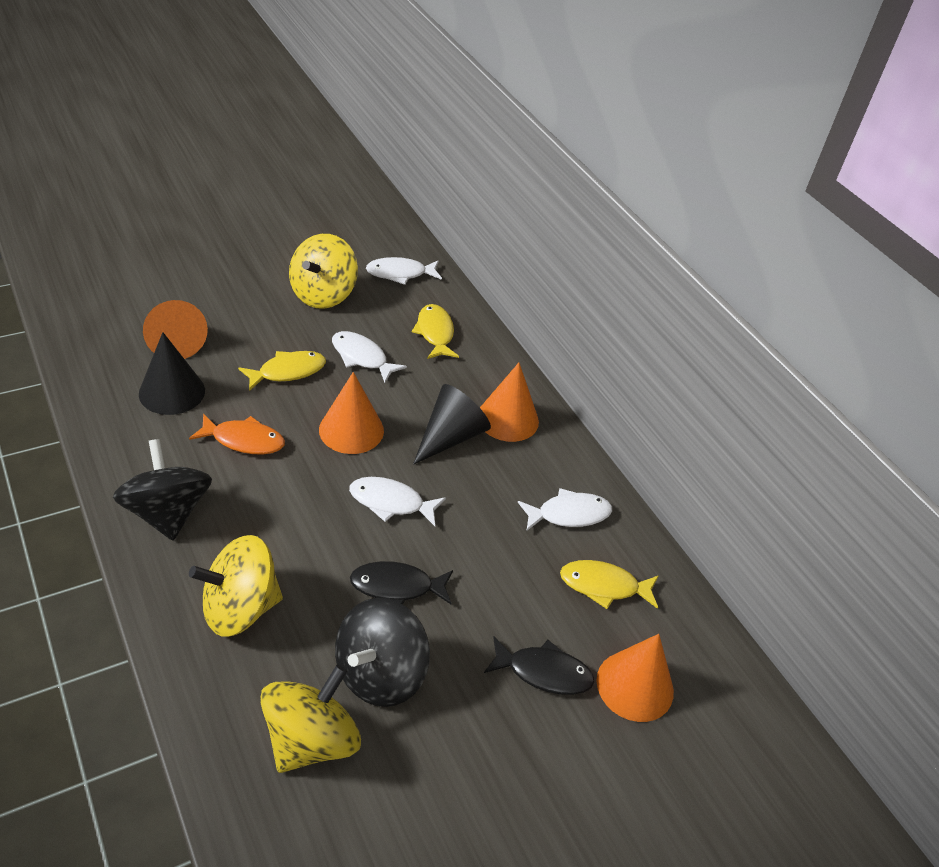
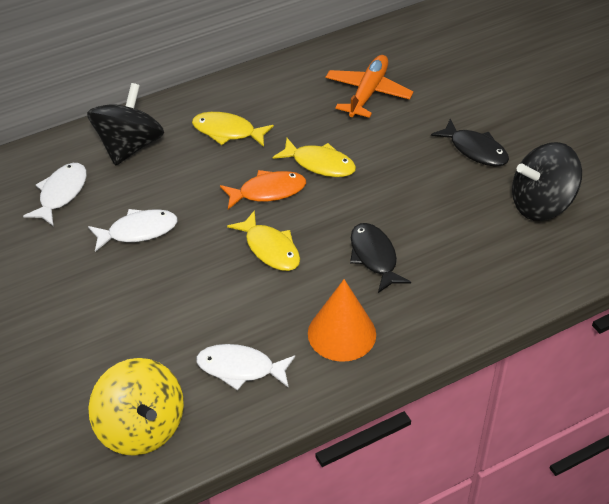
black cone: [139,332,205,415] [413,384,491,465] = 2 -> none = 0
orange cone: [143,300,208,359] [319,372,384,454] [480,363,539,442] [596,634,674,722] = 4 -> [308,279,376,362] = 1
orange plane: none = 0 -> [326,55,413,118] = 1
white fish: [332,331,407,383] [349,477,446,526] [366,257,442,285] [518,488,612,531] = 4 -> [23,163,87,226] [88,209,178,252] [196,344,295,391] = 3
yellow spinning top: [189,535,283,637] [260,665,361,773] [289,234,358,309] = 3 -> [88,358,184,456] = 1

